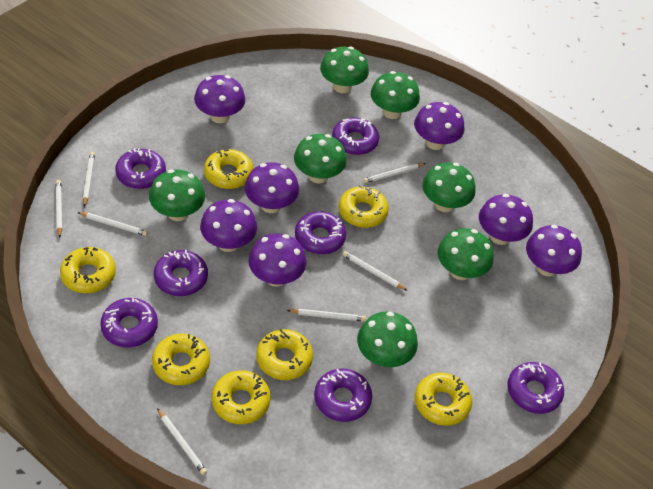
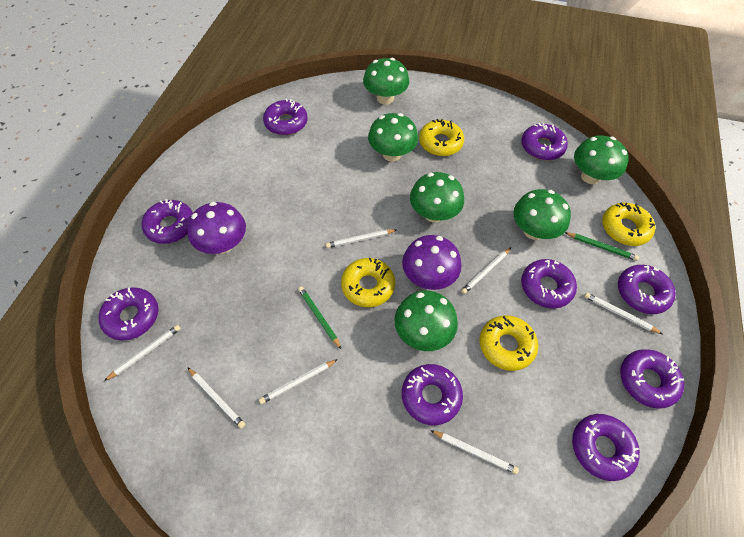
green mushroom: [149,169,205,221] [294,134,347,183] [320,47,369,93] [357,312,418,367] [371,71,420,119] [422,162,476,212] [438,228,493,280] = 7 -> [363,58,409,104] [368,113,418,162] [395,291,458,351] [410,172,464,222] [514,189,571,240] [574,135,629,184] = 6
green pencil: none = 0 -> [298,286,342,350] [565,232,639,261] = 2
purple donut: [100,298,158,347] [115,148,166,189] [154,250,208,296] [295,211,346,254] [314,368,372,422] [332,118,379,155] [507,362,564,414] = 7 -> [98,287,158,341] [141,199,193,244] [263,99,308,135] [402,364,463,425] [521,123,568,160] [521,259,577,308] [572,414,640,481] [618,265,676,314] [620,349,684,409] = 9
purple mushroom: [194,75,246,123] [200,199,257,252] [245,162,299,213] [249,233,306,287] [414,102,465,150] [479,194,533,245] [526,225,582,276] = 7 -> [187,202,246,254] [402,235,462,290] = 2
yellow donut: [60,247,116,293] [152,334,210,385] [204,149,253,189] [212,370,271,424] [256,329,313,380] [339,185,389,228] [415,373,472,426] = 7 -> [341,258,395,307] [419,119,464,156] [480,315,538,371] [602,202,655,246] = 4

